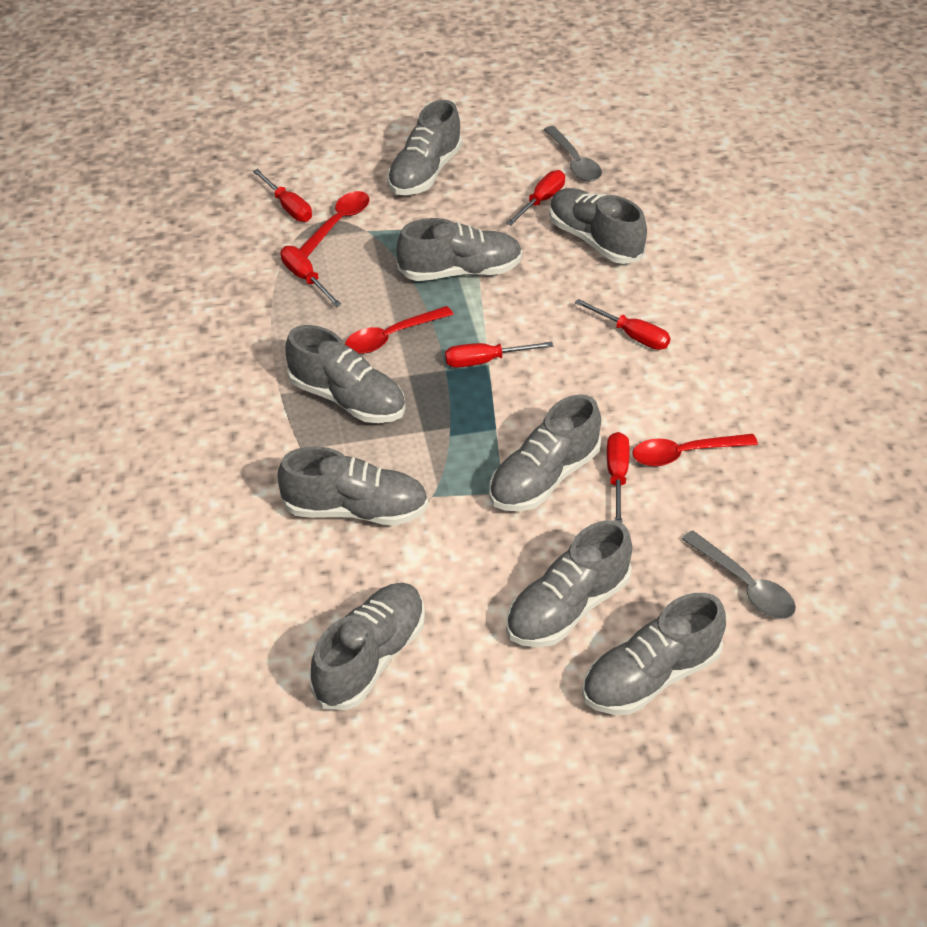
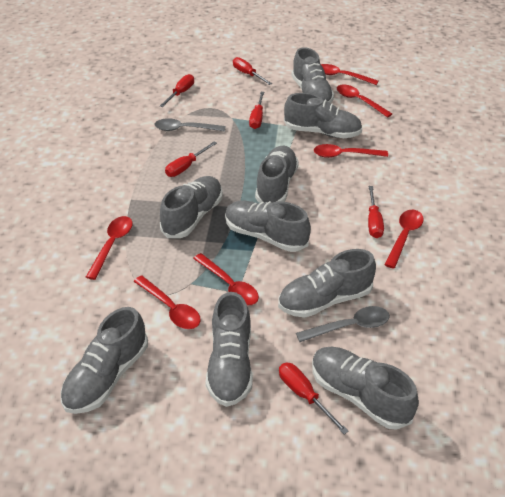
red spoon: [299,191,369,257] [345,306,453,354] [632,434,758,466] = 3 -> [86,216,133,280] [133,275,201,329] [193,253,259,305] [314,144,388,158] [321,64,379,85] [337,84,392,118] [384,209,424,269] = 7

